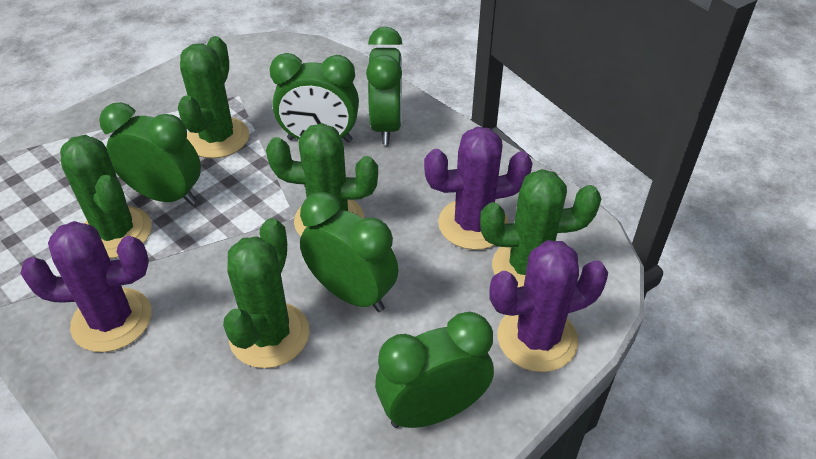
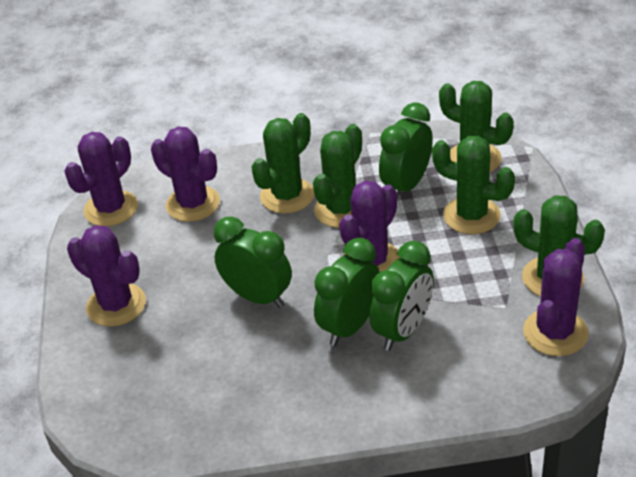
green clock: [99,102,201,205] [270,53,359,143] [300,192,398,312] [366,27,402,145] [375,312,494,428] = 5 -> [214,217,292,308] [314,238,380,346] [369,241,434,351] [379,102,433,199] = 4
purple cactus: [20,221,151,352] [424,127,533,250] [489,240,608,372] = 3 -> [64,132,138,226] [67,225,146,327] [151,127,220,222] [339,181,401,272] [523,238,589,356] = 5

